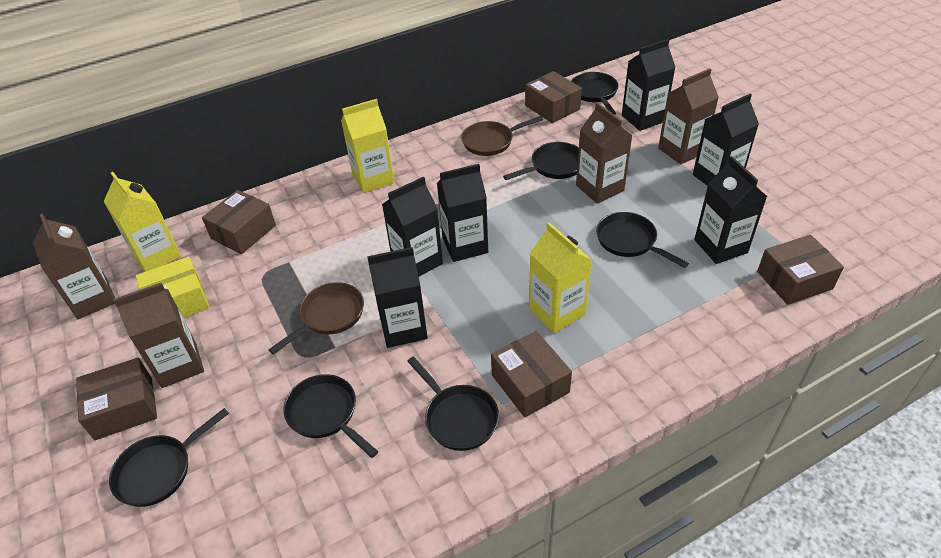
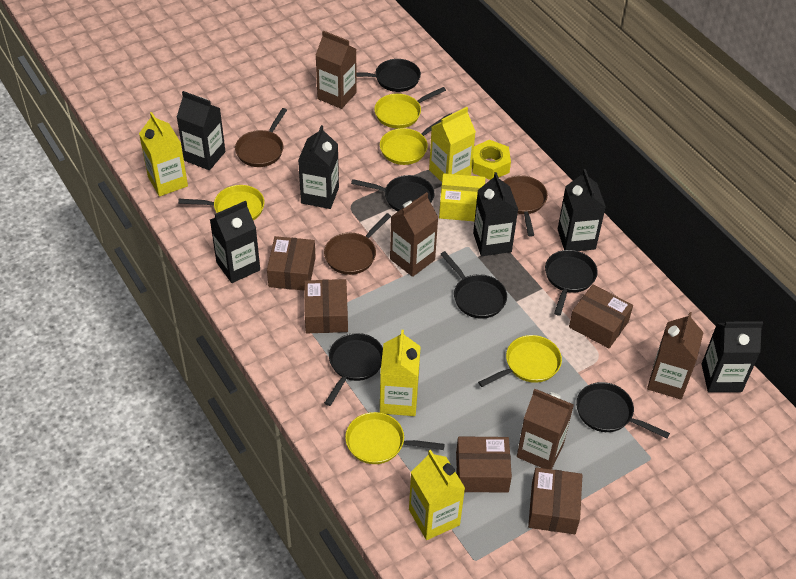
brown pan: [269,282,364,354] [461,116,543,156] = 2 -> [235,108,287,167] [324,213,391,275] [503,175,548,237] = 3
yellow carton: [103,172,181,272] [341,99,395,193] [529,222,592,333] = 3 -> [139,112,188,196] [380,330,421,416] [409,450,465,540] [429,107,476,182] = 4
yellow nut: none = 0 -> [472,140,511,180] = 1
yellow pan: none = 0 -> [178,185,265,221] [345,412,445,464] [374,87,446,129] [380,117,444,165] [478,335,562,387] = 5

